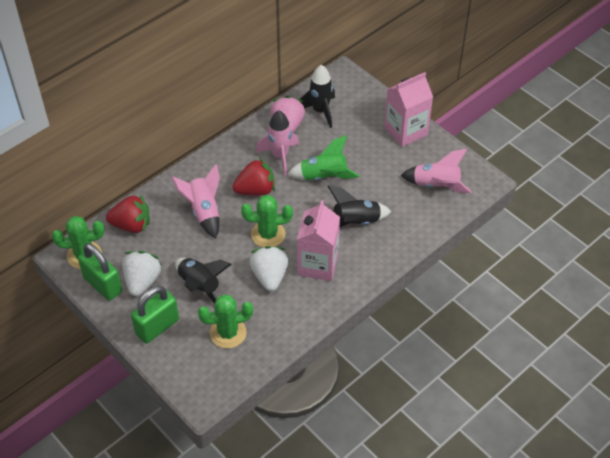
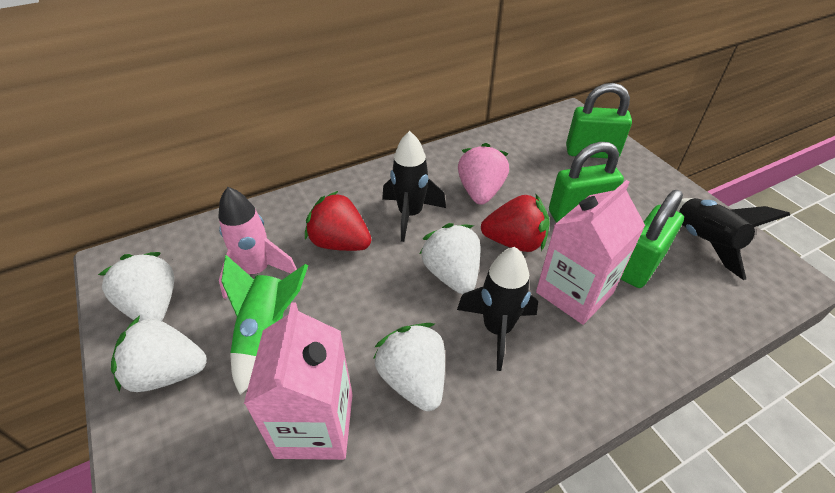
green cactus: [52,216,104,269] [198,295,253,349] [241,195,293,247] = 3 -> none = 0
green padlock: [78,243,122,301] [131,286,179,344] = 2 -> [549,142,624,223] [566,83,632,158] [620,190,684,288] = 3
pink rocket: [172,164,220,239] [256,110,299,175] [401,149,472,193] = 3 -> [218,187,297,299] = 1
white strawberry: [122,251,162,296] [250,246,288,291] = 2 -> [98,252,174,322] [111,315,207,392] [373,323,445,411] [420,223,480,294] = 4

